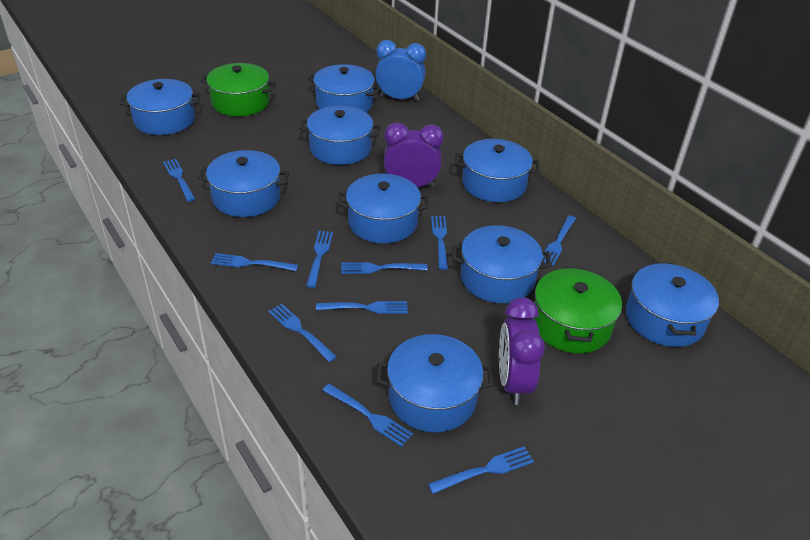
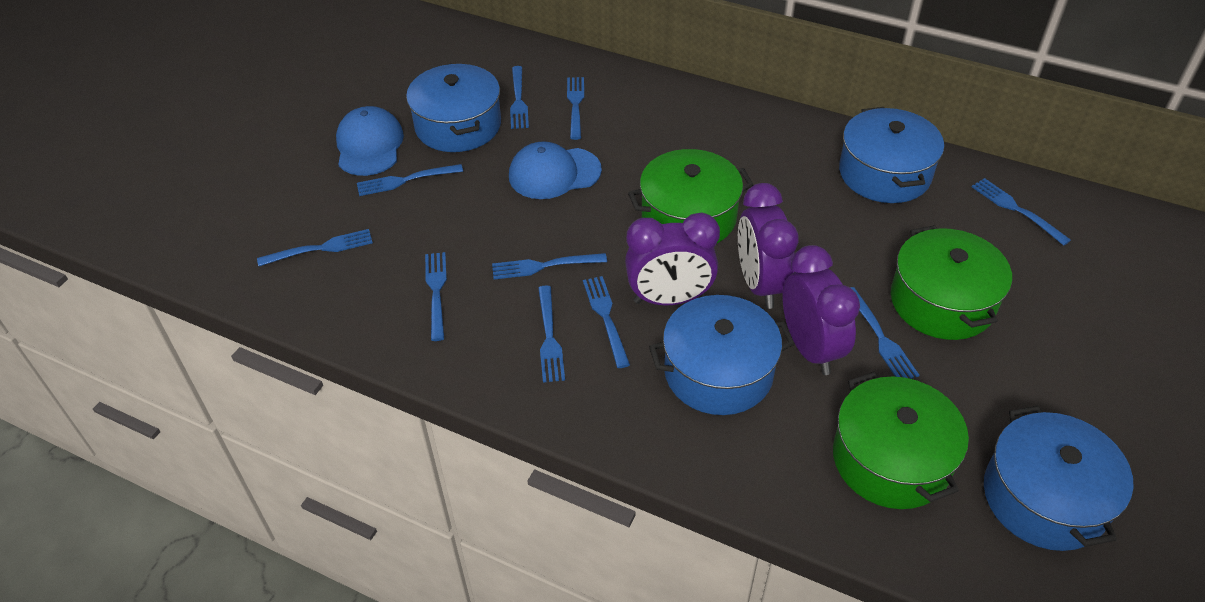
blue cap: none = 0 -> [336,106,404,176] [509,141,602,199] = 2
blue clock: [375,40,426,101] = 1 -> none = 0
blue pot: [120,79,201,135] [198,150,289,217] [299,106,381,165] [308,64,381,112] [338,174,429,244] [377,334,494,432] [452,225,551,303] [455,139,540,202] [626,262,719,347] = 9 -> [406,63,501,152] [649,295,795,415] [839,107,944,203] [984,406,1134,551] = 4
green pot: [201,63,276,116] [534,266,622,353] = 2 -> [628,149,753,243] [833,372,969,509] [891,225,1012,340] = 3
purple clock: [384,123,444,188] [499,297,545,405] = 2 -> [625,212,720,305] [738,183,798,309] [783,245,860,375] = 3

